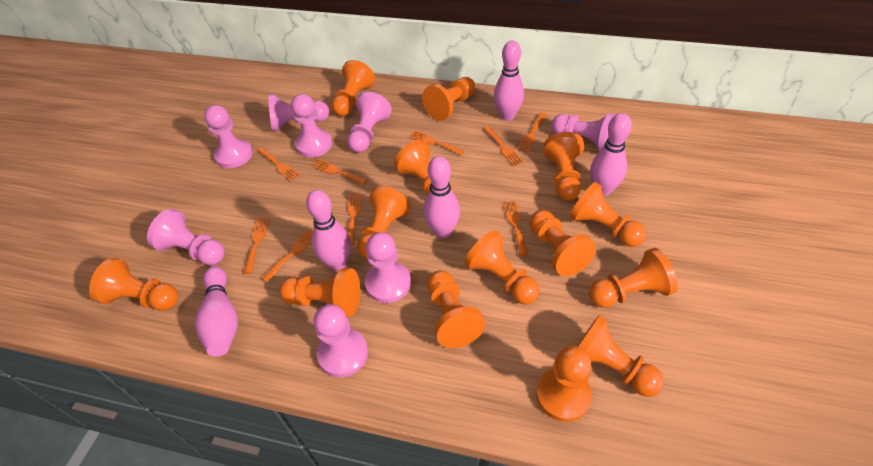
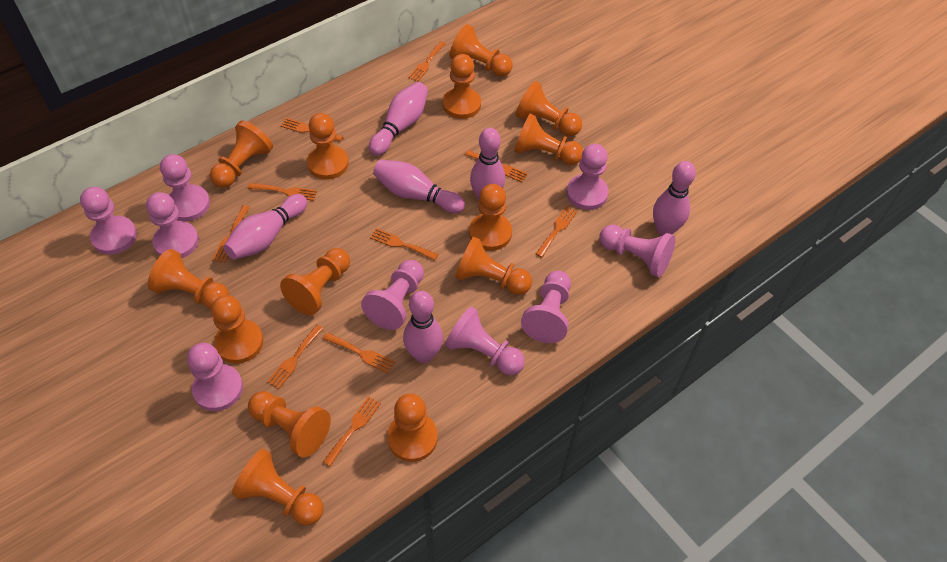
orange fork: [244,218,270,274] [257,148,300,181] [262,230,313,282] [312,159,368,185] [348,193,362,246] [409,130,465,155] [484,126,524,166] [503,201,528,256] [517,113,546,153] = 9 -> [212,205,250,263] [248,183,317,201] [267,325,324,389] [281,118,344,142] [323,332,395,373] [323,396,381,467] [370,228,438,260] [408,41,446,82] [465,150,528,182] [536,206,577,258] = 10
pink bowling pin: [195,266,238,357] [306,190,351,271] [424,156,460,238] [494,41,524,121] [590,113,632,196] = 5 -> [223,194,307,260] [369,82,428,156] [373,160,465,213] [403,291,443,363] [470,128,505,200] [653,161,696,236] = 6
pink pawn: [147,209,225,265] [204,105,253,168] [268,94,330,131] [291,94,332,157] [314,304,368,377] [347,92,392,153] [365,232,411,303] [551,113,616,151] = 8 -> [80,187,137,255] [146,192,199,258] [160,154,210,221] [187,343,243,411] [361,260,424,330] [445,306,525,375] [521,271,571,343] [566,144,609,210] [599,225,676,277] = 9

